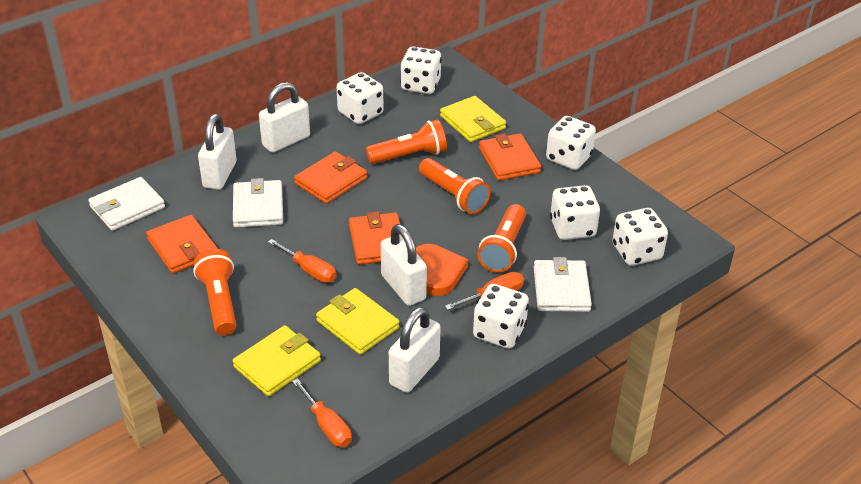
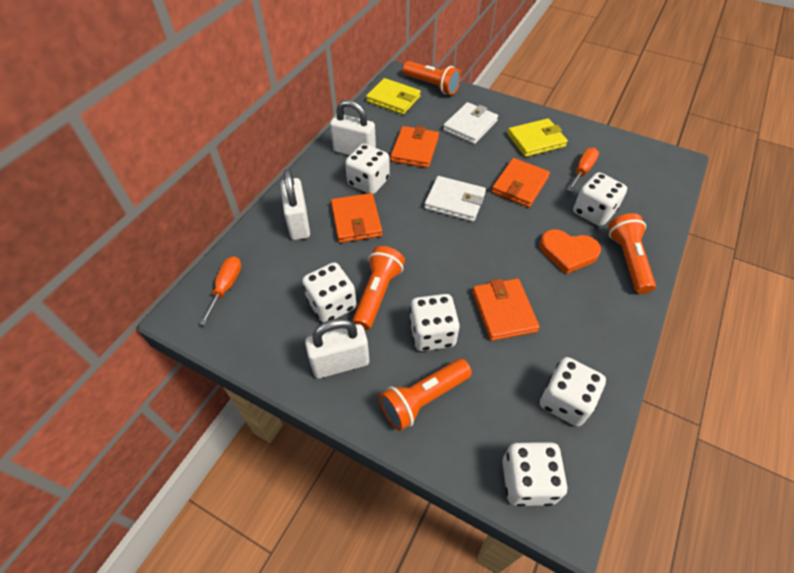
orange screwdriver: [268,239,337,283] [292,378,352,447] [445,272,524,310] = 3 -> [200,256,242,326] [567,148,599,191] = 2
white padlock: [198,114,237,190] [259,82,310,153] [381,224,427,306] [389,307,441,393] = 4 -> [280,169,310,240] [305,318,369,379] [330,100,376,155] = 3
white wallet: [88,177,165,231] [233,178,283,228] [534,257,592,312] = 3 -> [424,176,486,222] [443,102,498,144] = 2
yellow wallet: [233,325,321,396] [316,288,400,355] [440,96,506,142] = 3 -> [366,78,421,115] [507,118,568,157] = 2

